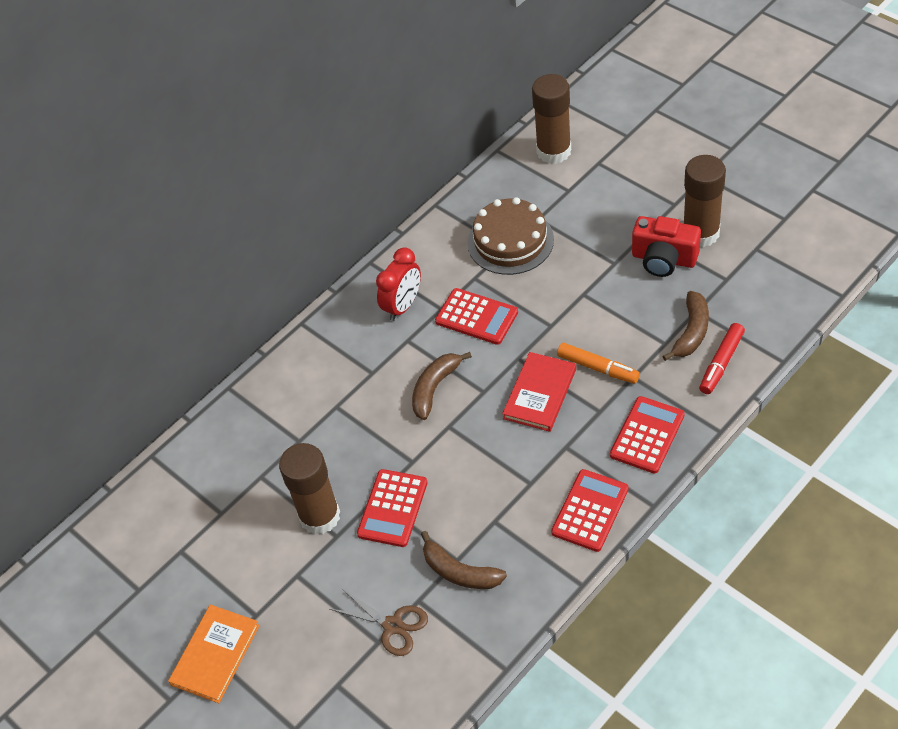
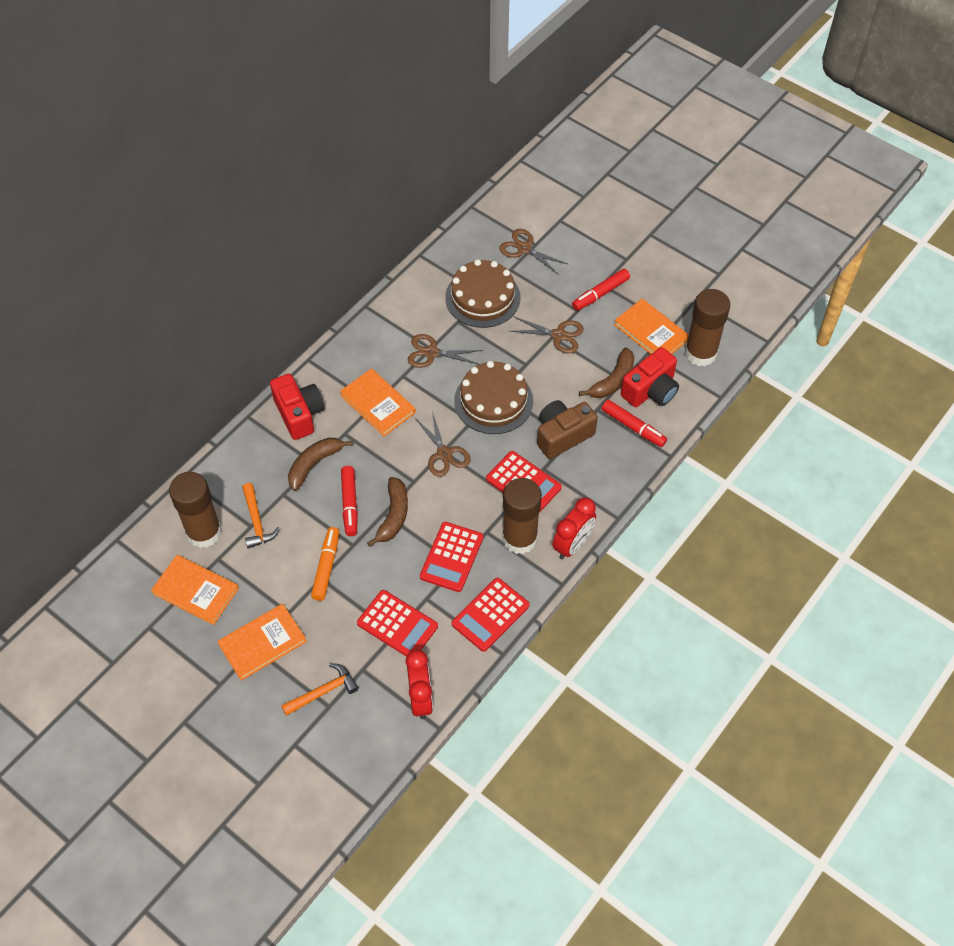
brown cake: [467,197,554,275] = 1 -> [445,259,521,328] [454,361,533,434] = 2
brown camera: none = 0 -> [537,400,598,459] = 1
brown scissors: [330,588,428,656] = 1 -> [408,334,483,368] [415,411,471,477] [499,229,569,275] [510,316,584,353] = 4
orange book: [168,605,260,703] = 1 -> [151,555,239,625] [217,604,307,681] [340,368,416,436] [614,299,689,354] = 4
orange hammer: none = 0 -> [242,483,280,549] [281,663,359,716] = 2
red book: [502,352,576,432] = 1 -> none = 0
red camera: [632,216,701,277] = 1 -> [270,374,325,440] [621,347,679,407] = 2
red clock: [376,247,421,321] = 1 -> [405,650,433,719] [552,497,596,559] = 2
red marker: [699,323,745,394] = 1 -> [341,466,358,536] [572,269,630,311] [602,400,667,447] = 3

